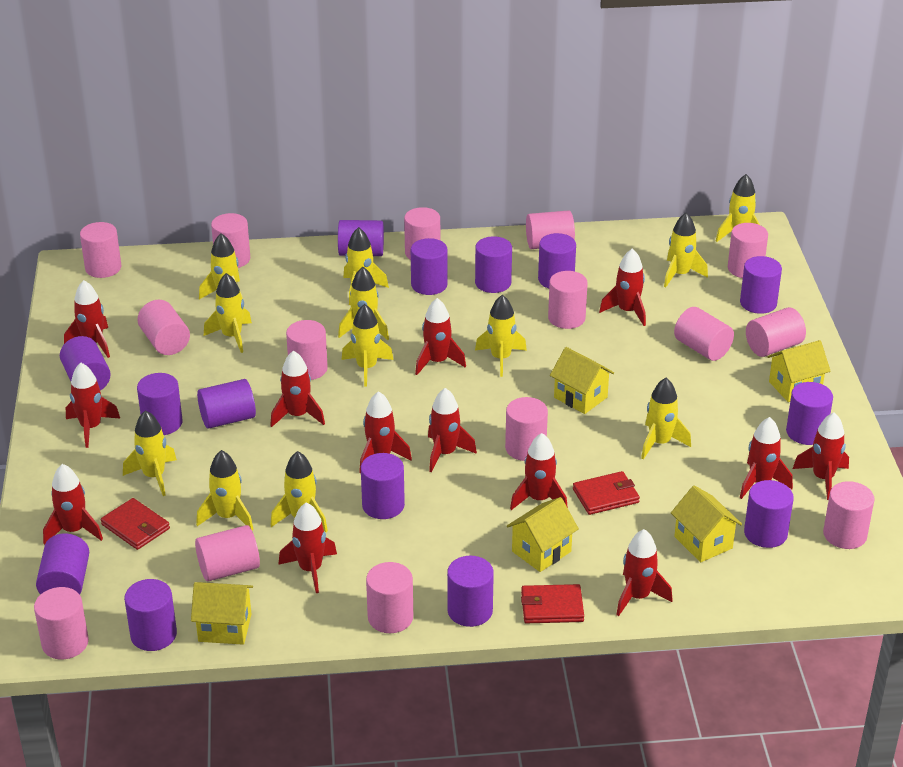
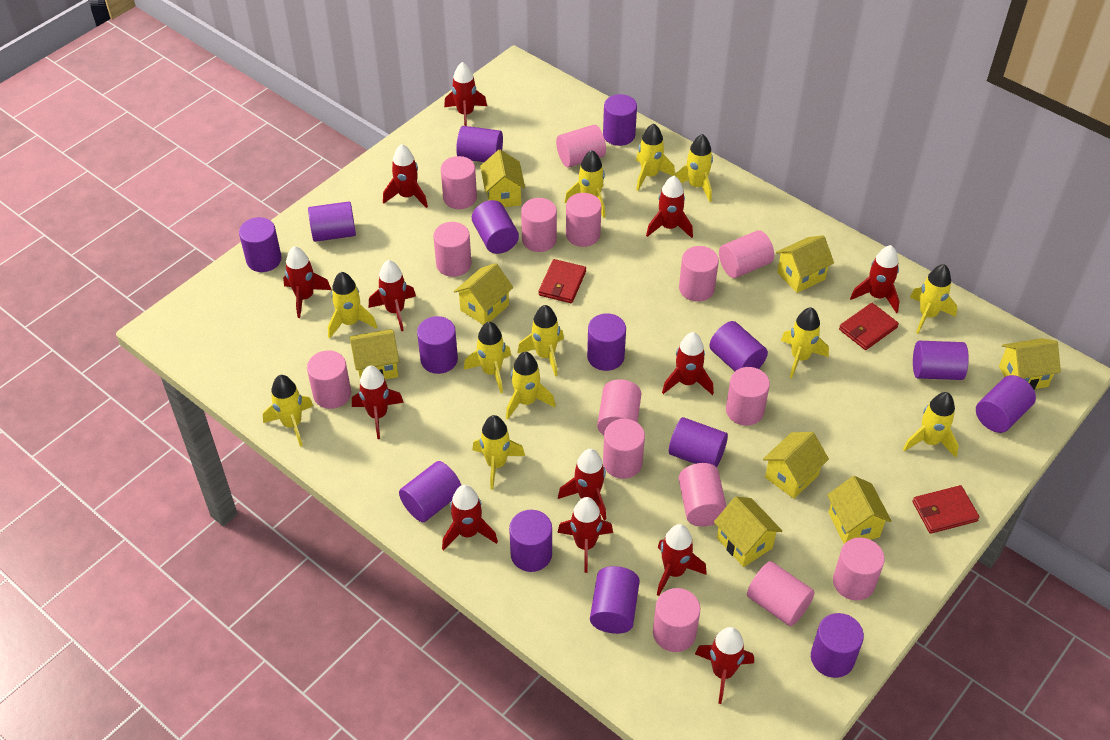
purple cylinder: [36,534,89,595] [60,336,111,390] [124,579,177,651] [137,373,183,435] [197,379,256,429] [338,220,384,256] [361,453,405,519] [411,238,448,295] [447,556,494,627] [475,236,512,293] [538,233,576,288] [740,256,782,314] [744,480,794,548] [786,382,833,445] = 14 -> [239,217,282,272] [308,201,356,242] [399,461,461,522] [417,316,458,374] [456,126,503,162] [472,200,519,254] [509,510,552,572] [587,313,626,371] [590,566,640,634] [603,94,637,146] [669,417,728,467] [709,321,768,371] [811,613,864,678] [913,341,969,380] [976,375,1036,433] = 15
yellow house: [191,582,253,645] [507,497,579,572] [550,347,614,414] [671,485,742,562] [767,340,831,402] = 5 -> [350,329,399,379] [454,263,513,325] [480,150,525,207] [714,496,782,567] [763,432,829,499] [776,235,834,293] [827,476,892,544] [999,338,1061,390] = 8

